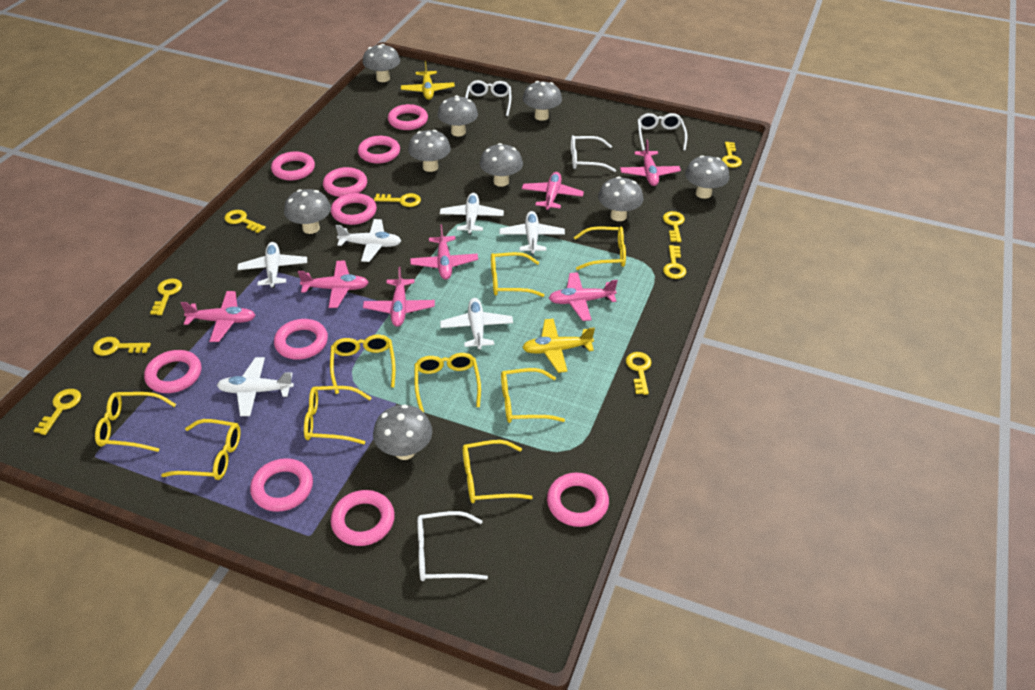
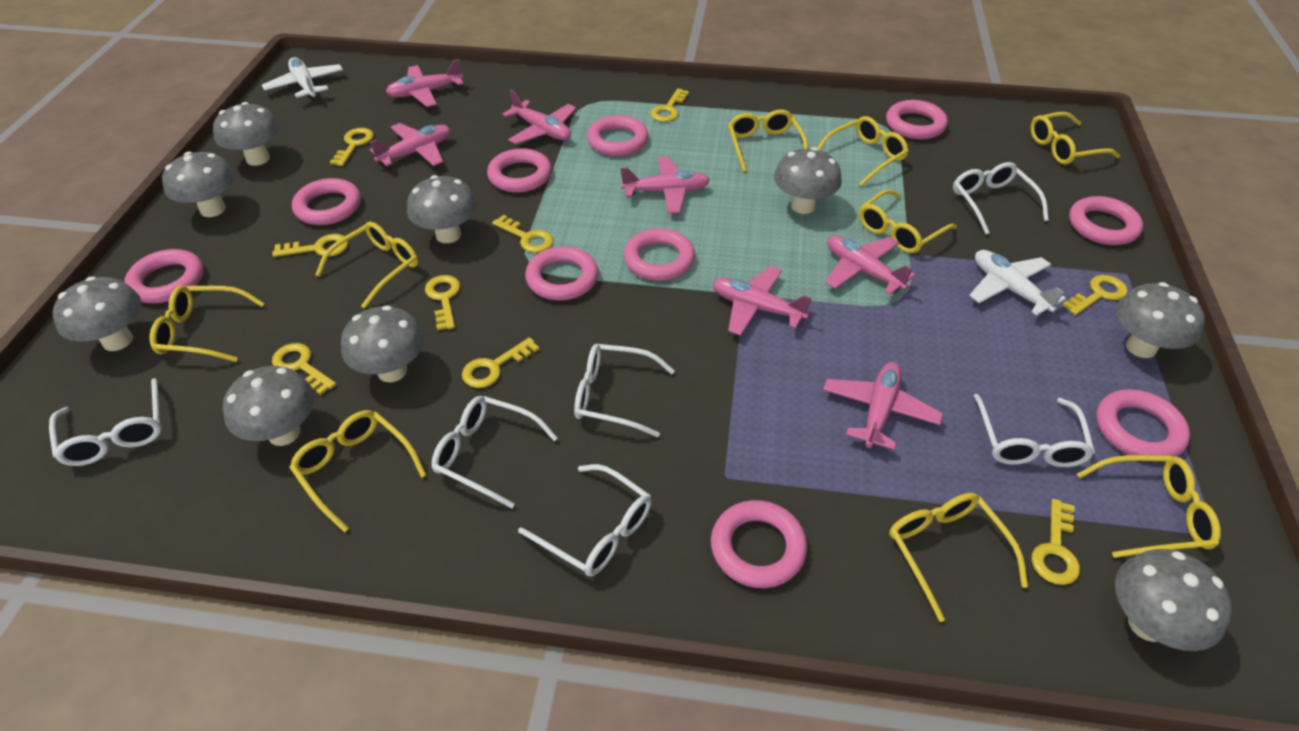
white glasses: [417,511,488,581] [465,80,511,116] [571,135,616,172] [638,113,687,150] = 4 -> [49,378,162,466] [431,396,558,508] [518,464,651,576] [574,344,675,437] [953,162,1049,234] [974,394,1095,467] = 6
white plane: [217,357,294,416] [237,242,307,288] [336,219,401,262] [440,193,504,235] [440,298,513,350] [500,211,565,255] = 6 -> [262,57,343,100] [969,250,1066,316] = 2
yellow plane: [401,60,455,100] [522,319,595,373] = 2 -> none = 0

